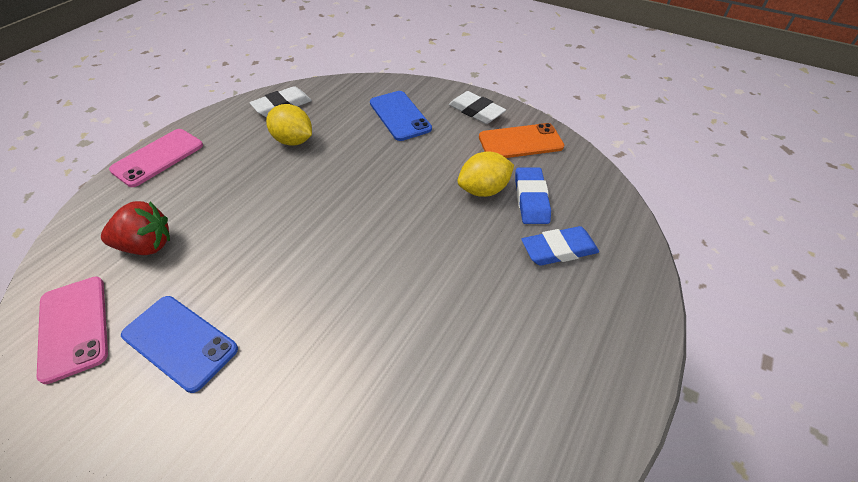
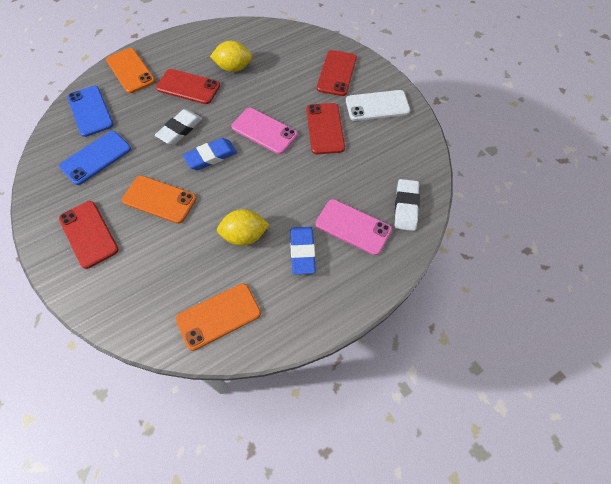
orange phone: [479,123,564,158] = 1 -> [106,48,155,93] [122,176,197,224] [176,283,261,351] = 3
red phone: none = 0 -> [59,201,119,269] [156,69,220,104] [307,103,345,154] [317,50,357,96] = 4
red strawberry: [101,201,170,255] = 1 -> none = 0
white phone: none = 0 -> [346,90,410,121] = 1

